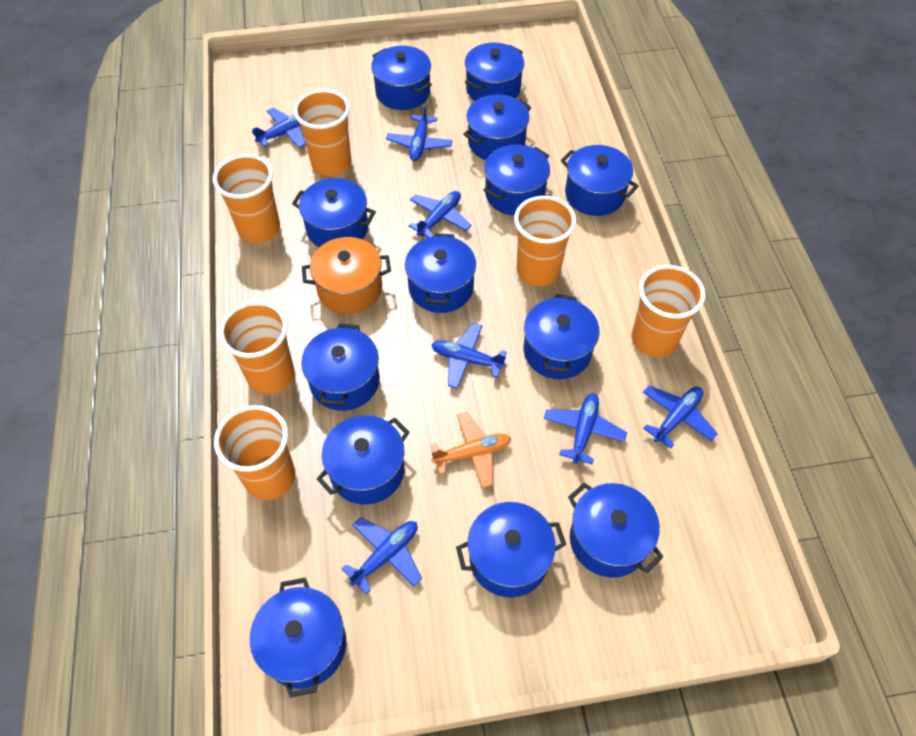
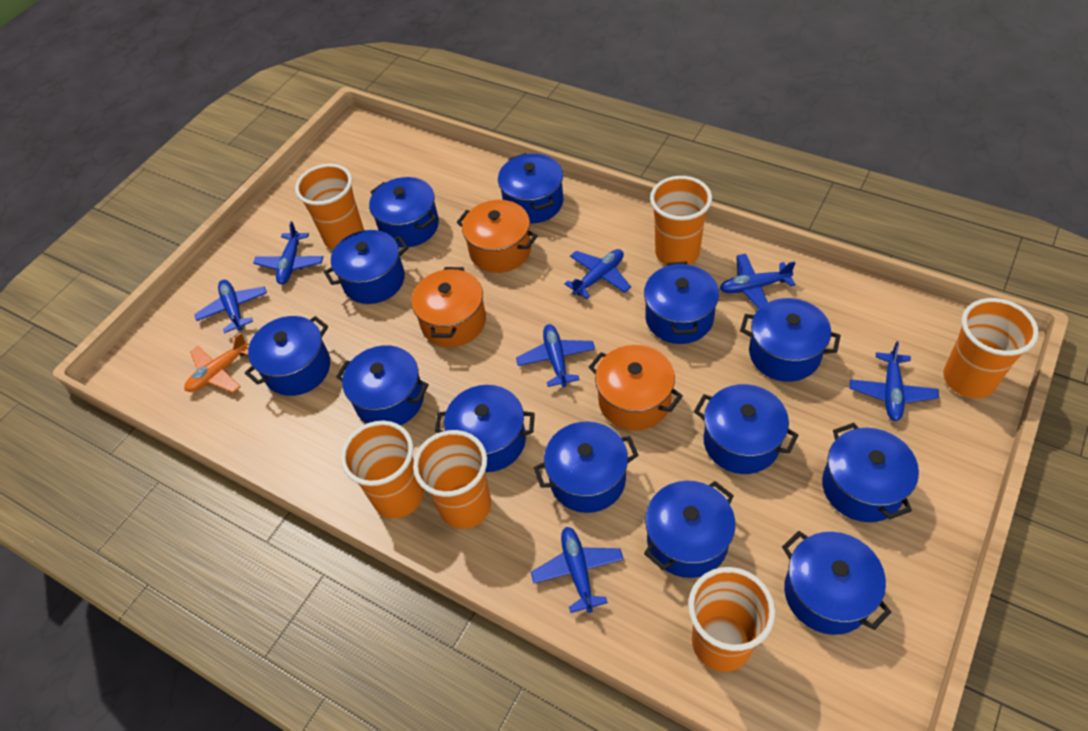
orange pot: [302,237,391,314] = 1 -> [411,267,486,347] [457,200,538,273] [589,345,683,431] = 3

